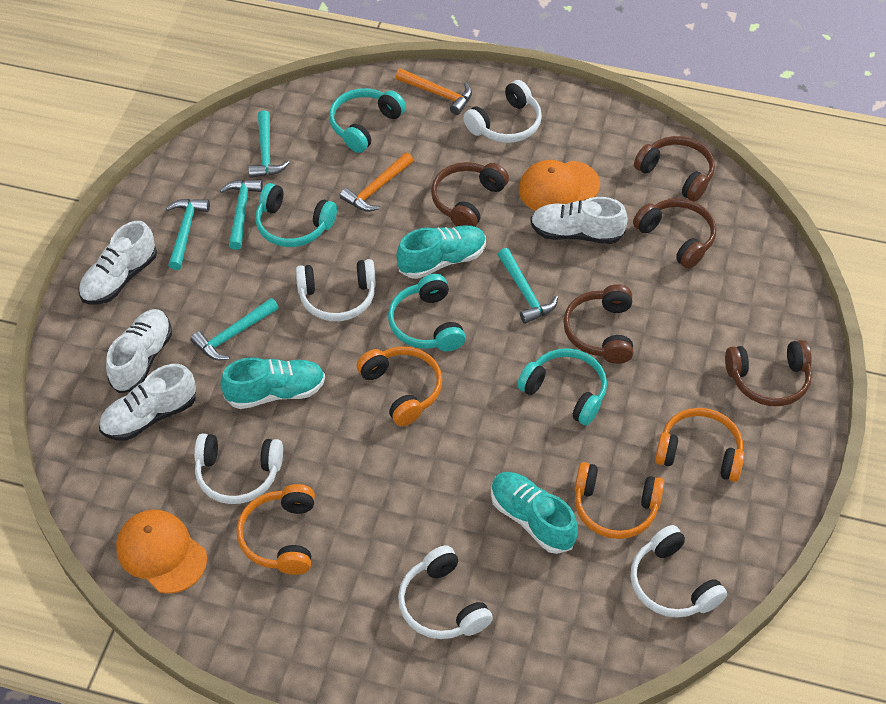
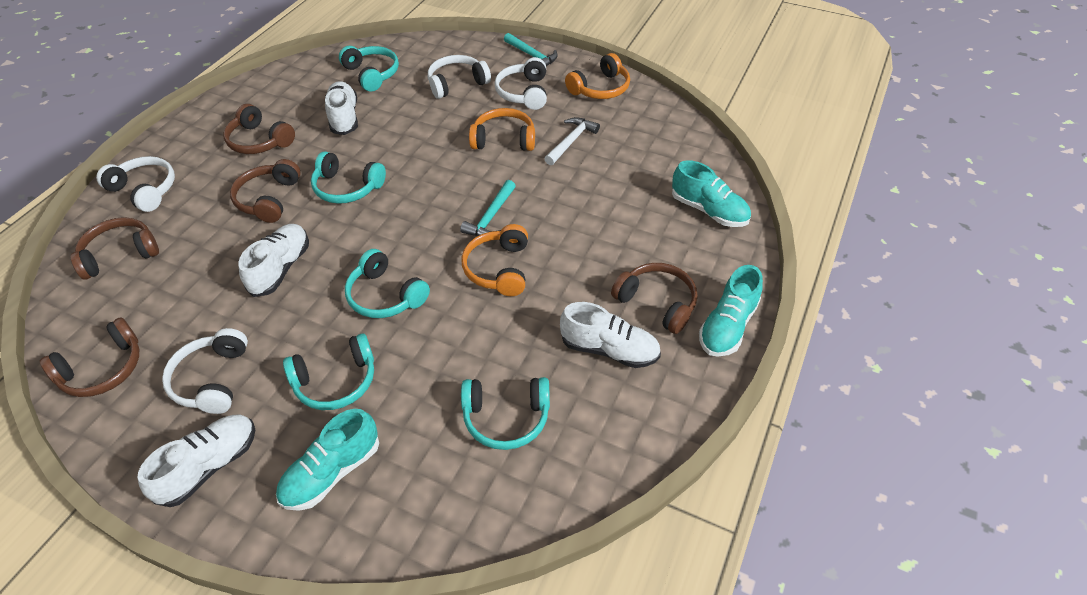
orange cap: [116,509,207,594] [519,160,600,211] = 2 -> none = 0
orange hammer: [340,152,414,211] [395,69,472,115] = 2 -> none = 0
orange headphones: [237,484,315,575] [356,346,442,426] [575,462,664,539] [655,408,744,482] = 4 -> [461,224,528,296] [469,108,535,151] [565,53,630,99] = 3
turquoise hammer: [166,199,210,270] [191,298,279,360] [220,179,263,250] [248,110,290,178] [498,248,558,324] = 5 -> [460,180,516,236] [504,33,558,66] = 2
turquoise headphones: [255,183,337,247] [329,88,406,153] [388,274,466,351] [517,348,607,425] = 4 -> [283,334,374,410] [311,151,386,204] [339,46,399,92] [345,249,430,318] [461,377,550,450] = 5
white hammer: none = 0 -> [544,117,600,165] = 1
white headphones: [194,433,283,504] [296,259,376,321] [398,545,493,639] [463,80,542,143] [631,525,727,618] = 5 -> [96,156,175,212] [162,328,248,414] [428,55,491,99] [495,57,547,110] = 4

